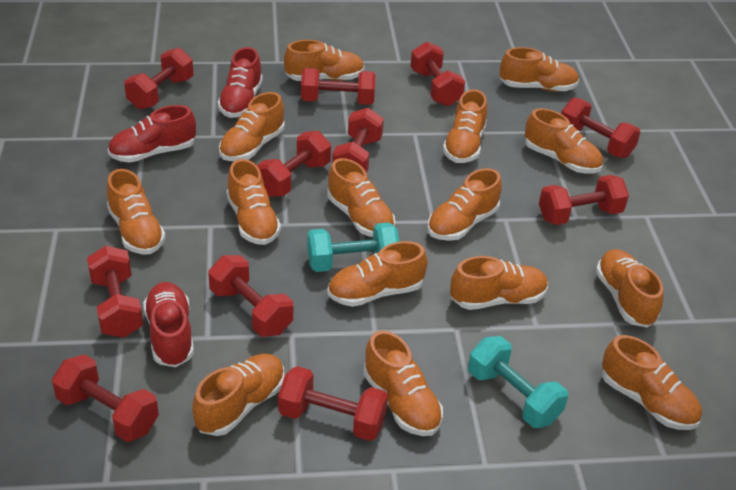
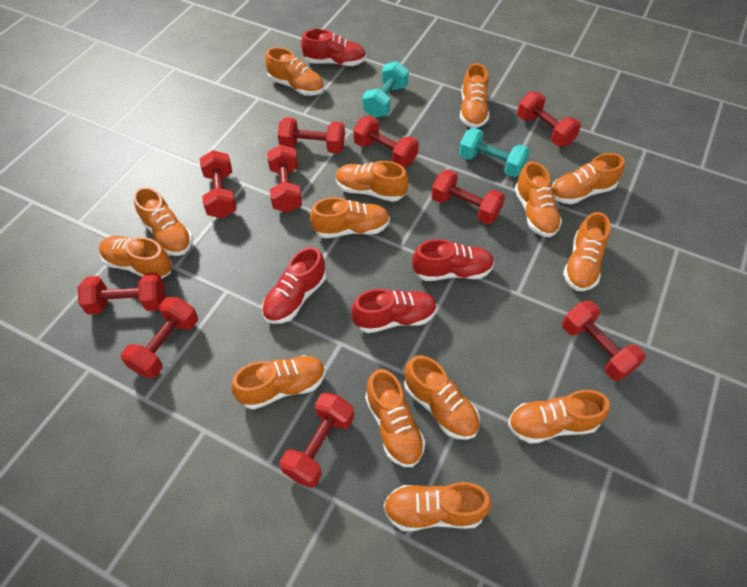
orange shoe: [107,169,166,254] [192,354,284,436] [219,92,285,161] [227,159,281,245] [284,40,365,81] [327,158,395,237] [327,241,428,307] [363,330,443,436] [427,168,502,241] [443,89,487,163] [450,256,548,310] [500,47,579,92] [525,108,603,174] [596,249,664,327] [602,335,702,430] = 15 -> [99,236,172,279] [134,187,193,256] [231,355,326,410] [265,47,324,96] [310,197,390,238] [336,161,408,202] [365,369,426,467] [383,482,492,532] [404,355,480,440] [460,63,489,128] [508,390,610,444] [514,162,562,237] [551,153,625,204] [563,212,611,291] = 14
red dumbbell: [52,354,159,442] [87,246,143,338] [124,48,194,109] [208,255,293,337] [257,131,331,197] [278,366,388,441] [301,68,376,105] [332,108,384,173] [410,42,465,106] [539,175,629,225] [561,98,640,158] = 11 -> [78,273,165,315] [121,297,198,378] [200,150,237,218] [267,144,302,213] [278,117,345,153] [280,393,354,488] [353,116,419,167] [431,170,505,225] [517,92,581,146] [562,301,646,381] = 10
red shoe: [108,105,196,163] [143,282,194,367] [218,47,263,118] = 3 -> [262,247,326,324] [301,29,366,66] [351,289,437,333] [412,239,494,281] = 4

